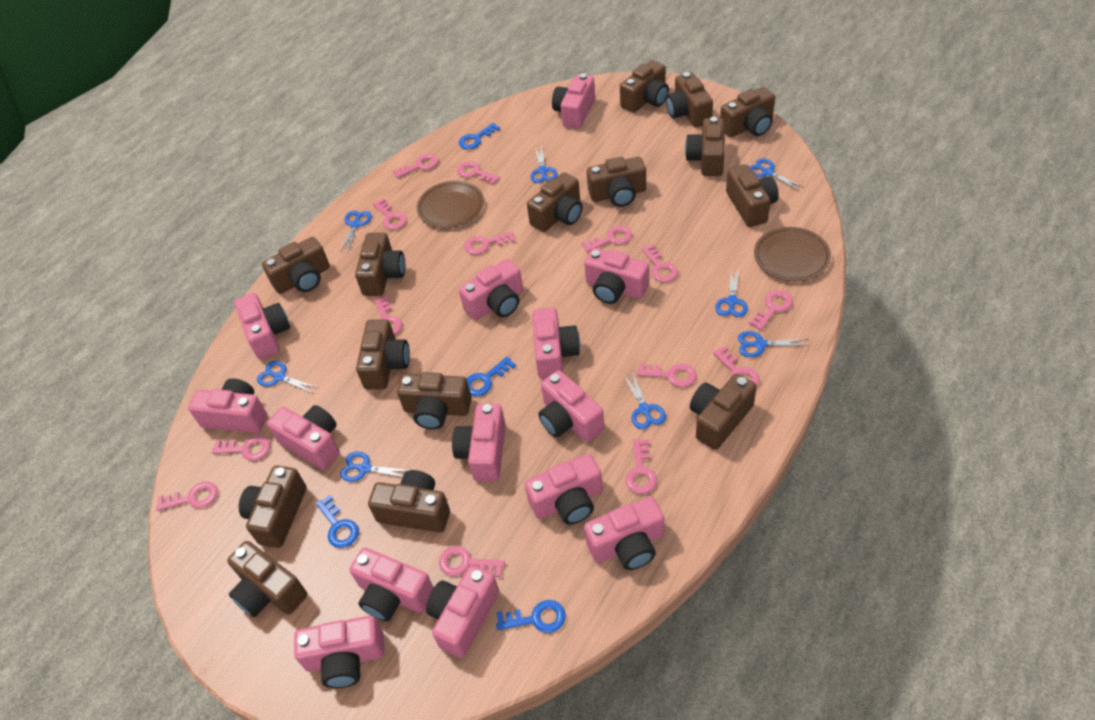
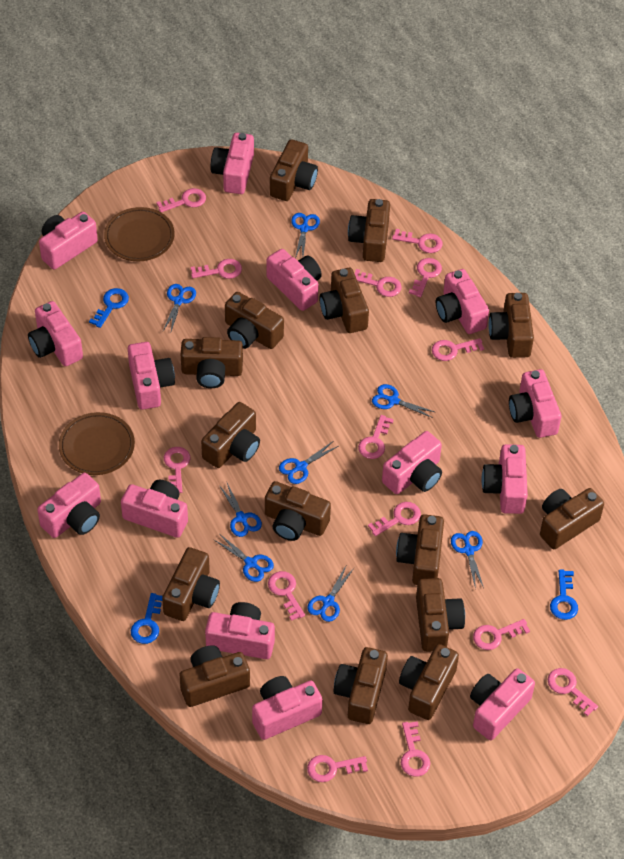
blue key: [316,495,359,548] [459,123,500,149] [467,357,516,396] [496,600,566,633] = 4 -> [89,288,129,328] [131,593,163,644] [550,570,578,620] = 3

